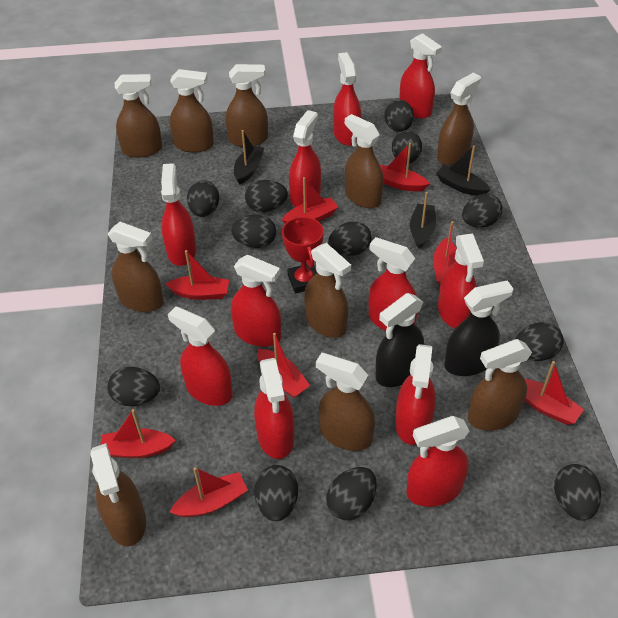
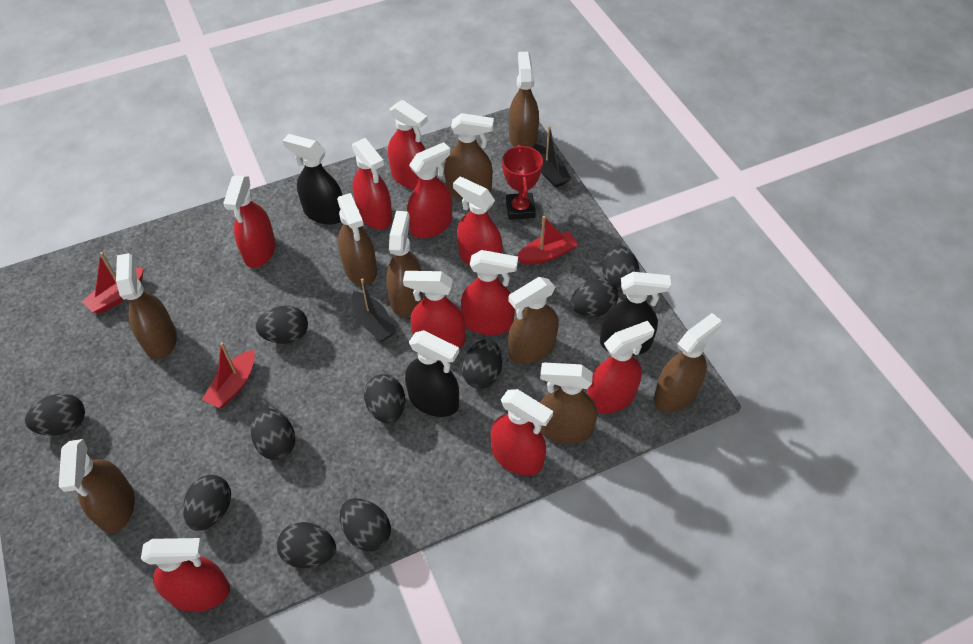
black boat: [234,130,264,184] [410,192,436,249] [436,145,490,196] = 3 -> [352,278,397,342] [533,125,571,188] = 2
black egg: [107,367,160,406] [187,180,220,217] [231,214,276,248] [245,180,288,212] [254,465,298,521] [326,467,377,520] [328,221,371,256] [384,100,414,132] [392,130,422,164] [462,194,502,228] [516,322,563,361] [554,464,601,521] = 12 -> [25,393,85,436] [183,475,231,531] [251,408,296,460] [256,306,308,344] [277,522,336,569] [340,498,391,551] [364,374,405,423] [462,339,502,389] [571,279,618,317] [602,246,640,291] = 10
black spray bottle: [375,293,424,387] [444,280,514,376] = 2 -> [283,134,343,225] [405,330,459,417] [600,272,671,356] = 3
brown spray bottle: [91,443,146,546] [108,222,164,312] [115,74,162,158] [170,69,214,153] [225,64,268,147] [304,243,351,338] [316,353,375,451] [345,114,384,208] [437,73,481,165] [468,339,532,431] = 10 -> [59,439,135,533] [116,253,177,360] [337,193,377,286] [386,211,423,317] [444,113,494,199] [508,277,559,364] [509,52,539,148] [540,363,597,444] [654,313,722,413] = 9
red boat: [100,409,176,458] [165,250,229,300] [170,467,248,517] [257,333,310,398] [282,177,338,223] [380,142,430,192] [433,221,457,285] [525,361,584,425] = 8 -> [82,252,144,314] [202,342,255,408] [517,216,578,265] = 3
red spray bottle: [161,163,197,266] [168,306,233,406] [231,255,281,347] [254,358,294,459] [289,110,321,207] [333,52,361,146] [369,237,418,331] [395,344,436,445] [399,33,442,119] [406,416,469,507] [438,233,484,329] = 11 -> [141,538,230,612] [223,176,276,268] [352,138,392,229] [388,100,428,190] [403,271,466,349] [407,142,452,238] [453,177,503,266] [461,250,518,335] [491,389,553,476] [587,321,654,414] = 10

